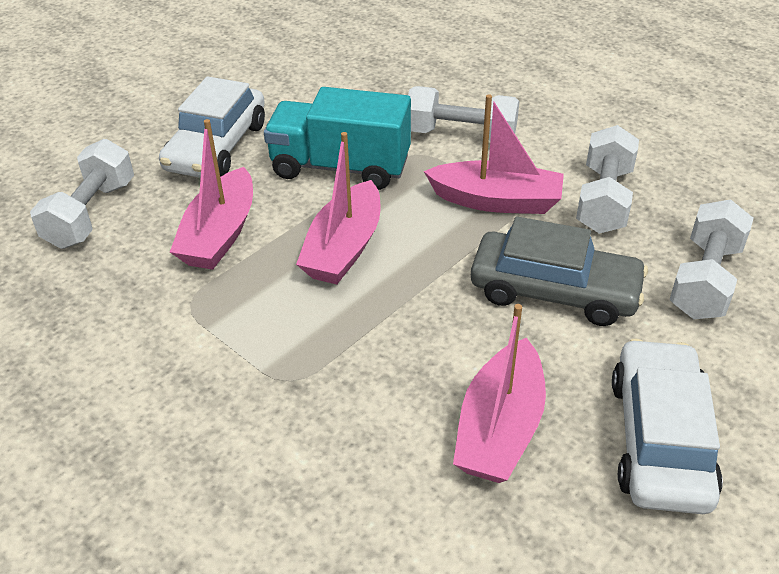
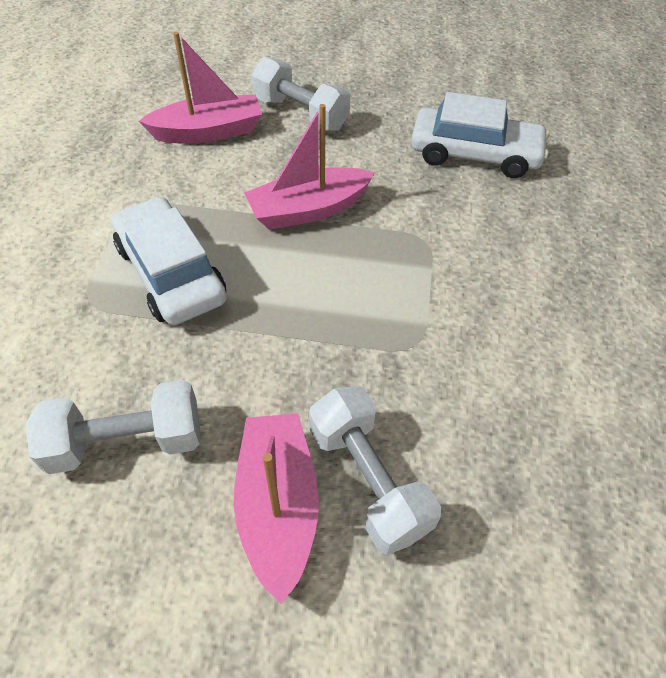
grey car: [471,217,648,326] = 1 -> none = 0
pink boat: [170,119,253,270] [296,132,380,285] [424,94,564,214] [453,304,546,483] = 4 -> [139,32,262,144] [233,414,319,604] [244,104,374,230] = 3
turquoise truck: [264,87,411,190] = 1 -> none = 0
white dumbbell: [30,139,134,249] [408,86,519,140] [576,125,639,234] [670,199,754,319] = 4 -> [25,380,200,474] [251,57,350,132] [309,386,441,555] = 3

